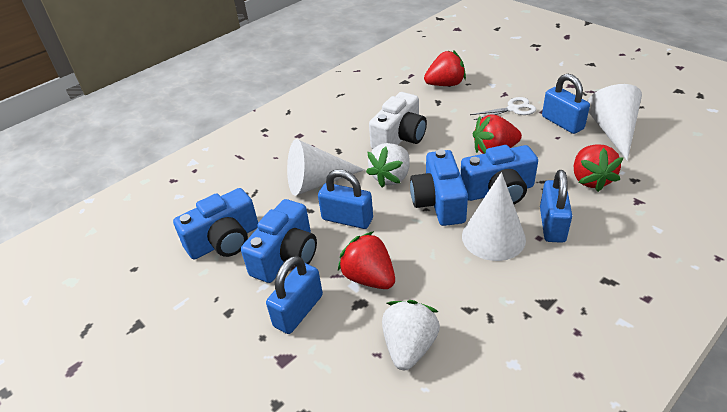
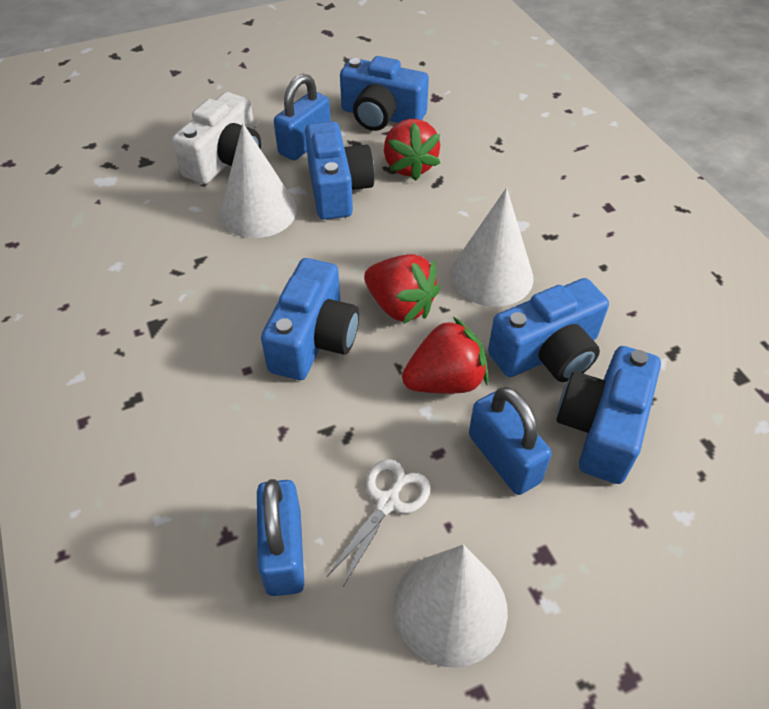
blue camera: [173,188,258,259] [241,199,317,283] [410,149,468,226] [460,145,538,204] = 4 -> [261,258,359,380] [305,121,375,220] [340,56,429,131] [488,278,609,382] [557,346,661,484] = 5
blue padlock: [266,256,323,334] [318,169,373,229] [540,170,572,243] [542,74,590,134] = 4 -> [257,479,304,596] [274,74,331,160] [469,387,552,495] = 3
red strawberry: [338,231,395,289] [424,50,466,86] [473,114,522,154] [574,144,623,192] = 4 -> [364,254,440,324] [384,119,440,181] [402,317,488,394] = 3
white strawberry: [366,143,410,188] [382,300,440,370] = 2 -> none = 0

